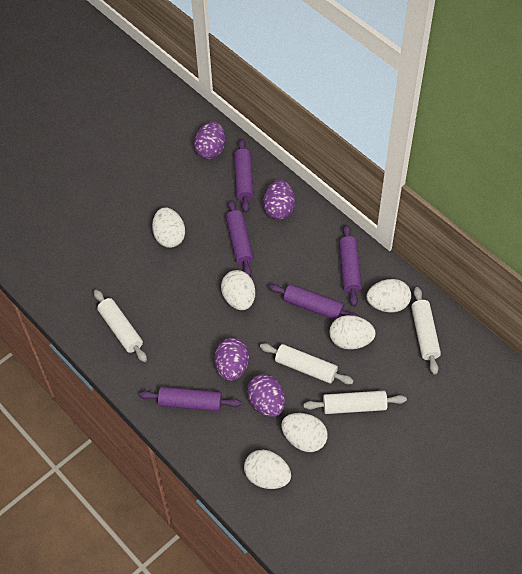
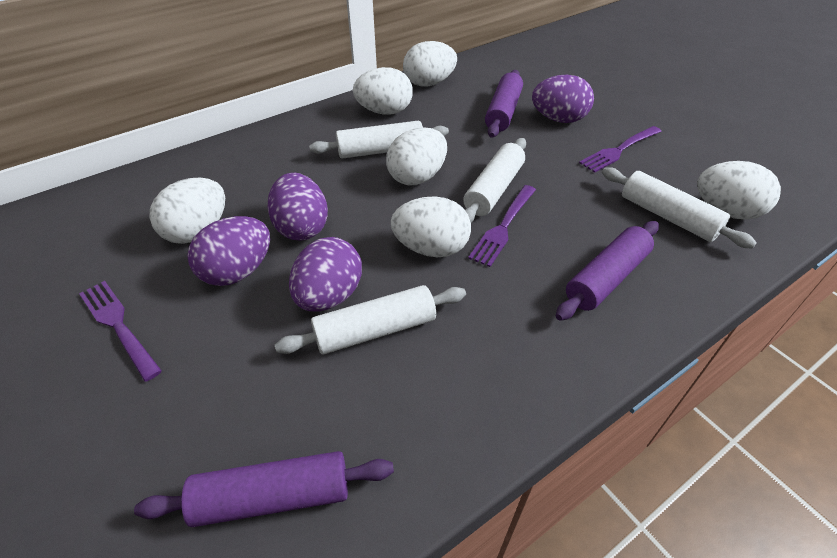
purple fork: none = 0 -> [79,281,162,382] [468,185,536,267] [579,126,661,173] = 3
purple rolling pin: [139,387,241,411] [226,200,254,276] [234,139,254,212] [268,284,359,320] [339,225,362,306] = 5 -> [134,451,394,527] [485,70,523,138] [556,221,659,321] = 3

